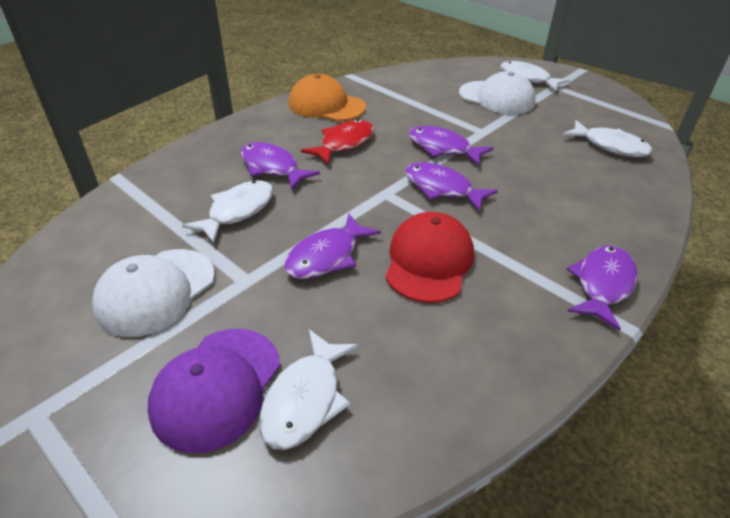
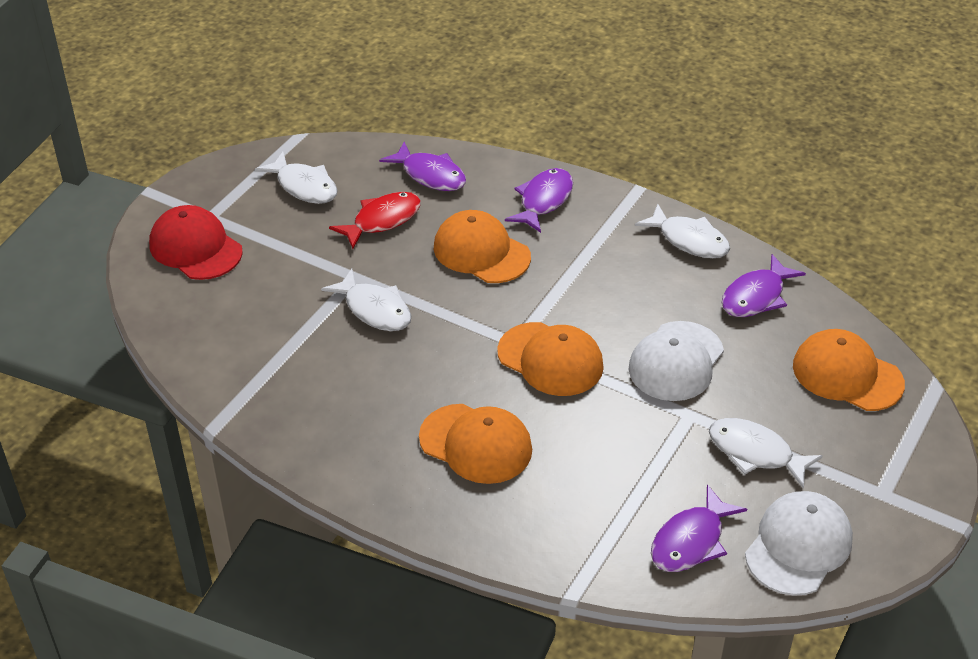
orange cap: [289,74,366,121] = 1 -> [419,404,532,484] [434,210,531,283] [497,322,604,396] [793,329,905,411] = 4
purple cap: [148,329,280,453] = 1 -> none = 0
purple fish: [241,142,320,190] [284,214,381,279] [405,162,498,212] [409,126,493,166] [566,245,638,331] = 5 -> [379,141,466,191] [505,168,573,233] [651,485,747,572] [722,254,806,317] = 4

